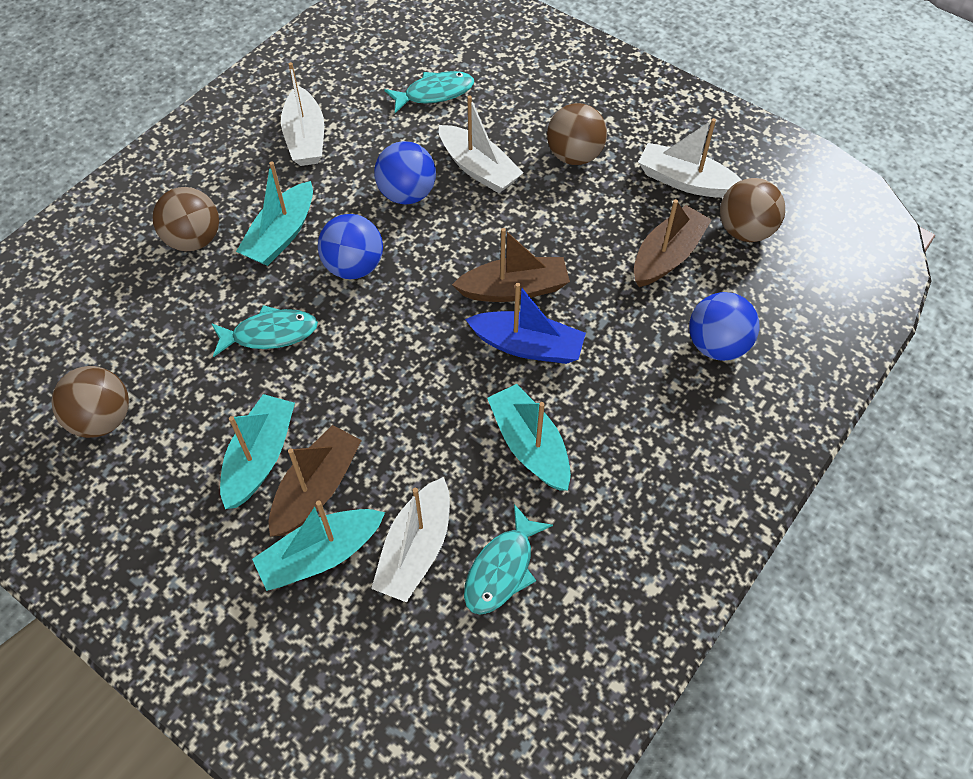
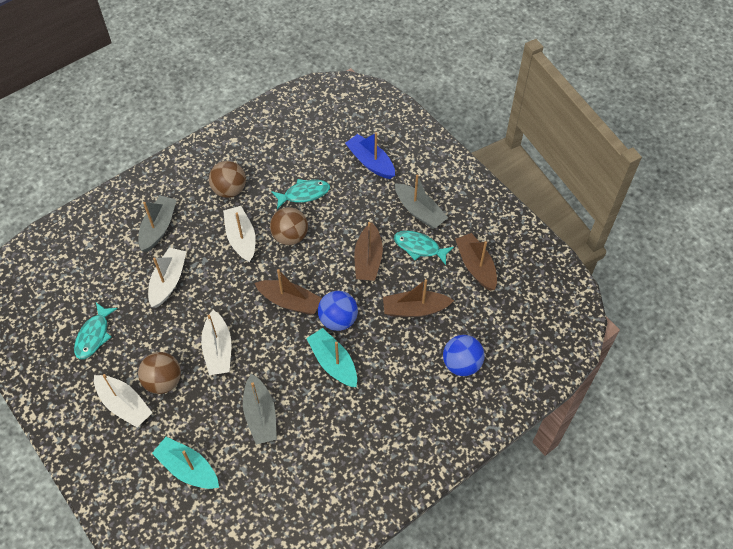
blue ball: [318,214,383,279] [374,141,436,204] [689,292,759,361] = 3 -> [318,291,358,331] [443,335,485,376] = 2
brown ball: [51,366,129,438] [152,187,219,251] [547,103,607,165] [720,178,785,242] = 4 -> [138,352,181,394] [209,161,246,198] [270,207,308,245] = 3
brown boat: [269,425,362,537] [452,228,570,302] [634,199,712,287] = 3 -> [255,269,322,315] [354,222,383,281] [383,279,454,317] [455,233,497,291] = 4
grey boat: none = 0 -> [138,195,177,252] [243,374,277,445] [395,174,448,229] = 3
turquoise boat: [220,394,295,509] [236,161,313,266] [252,501,385,591] [487,384,571,491] = 4 -> [152,437,219,489] [306,328,357,387] = 2

